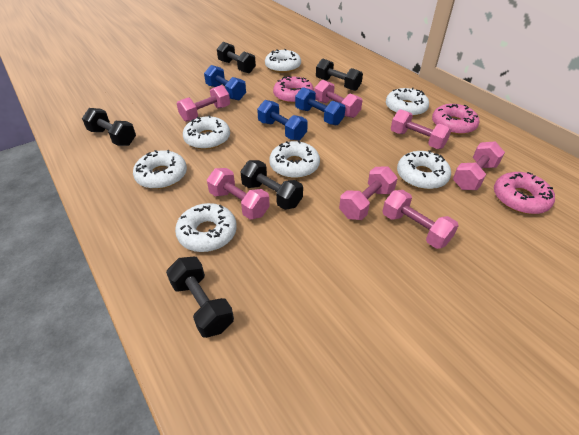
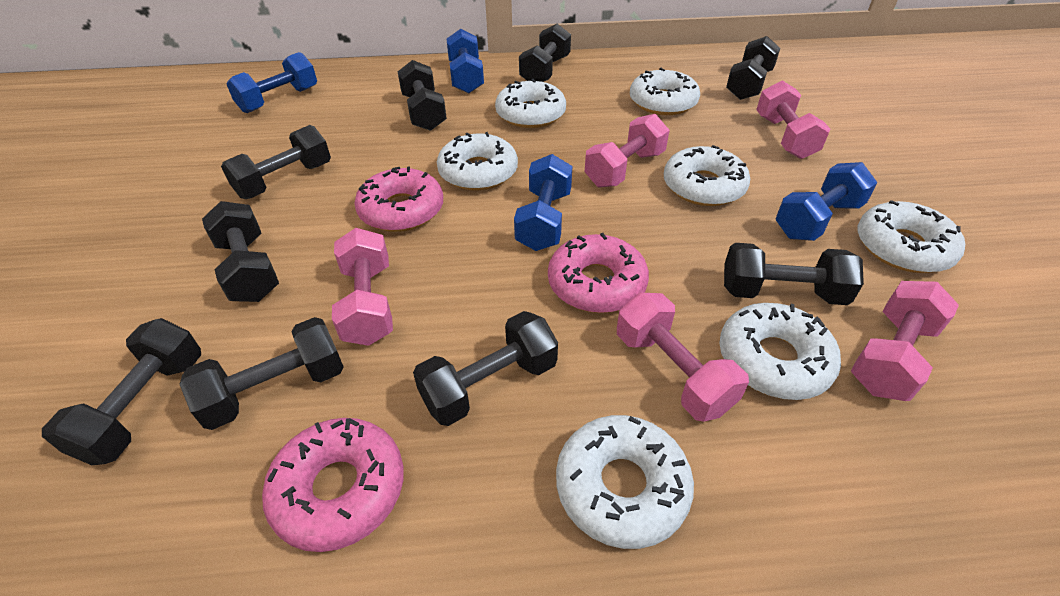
black dumbbell: [82,108,136,146] [166,257,234,338] [217,42,256,73] [240,160,303,210] [316,59,363,91] = 5 -> [42,318,201,465] [179,317,344,430] [202,201,279,302] [221,125,331,199] [398,60,447,131] [413,311,558,426] [519,24,571,82] [724,243,864,305] [726,36,780,100] = 9
blue dumbbell: [204,65,246,101] [257,100,308,140] [295,87,346,125] = 3 -> [227,52,317,113] [447,29,484,93] [514,154,572,251] [775,162,878,241] = 4
pink dumbbell: [177,85,230,122] [207,168,270,219] [314,80,363,118] [339,166,398,220] [382,190,459,249] [391,109,452,149] [453,141,505,190] = 7 -> [332,228,393,346] [585,114,670,188] [617,292,749,422] [756,80,830,159] [851,281,959,401] = 5

